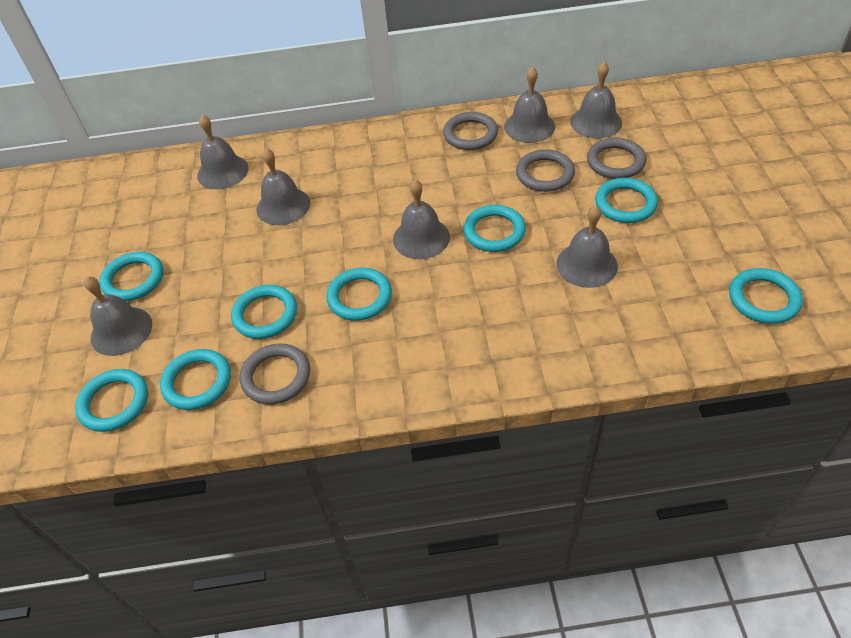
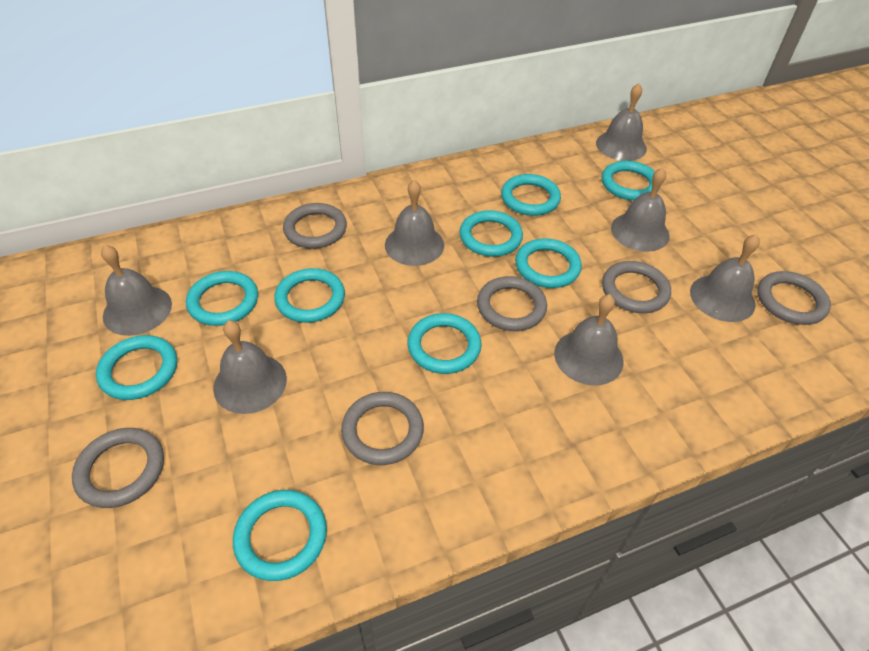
grey ring: [240,343,310,405] [443,112,498,150] [516,149,575,192] [587,137,646,179] = 4 -> [72,428,164,508] [283,203,347,249] [341,392,424,465] [477,276,547,331] [602,261,671,313] [757,271,831,325] = 6
turquoise ring: [75,369,148,432] [100,252,163,301] [160,349,231,410] [231,285,297,339] [326,268,392,321] [463,205,526,252] [595,178,658,223] [729,268,803,324] = 8 -> [96,335,177,400] [186,271,258,326] [233,490,327,581] [274,268,345,323] [408,313,482,374] [460,210,523,257] [501,174,561,216] [515,238,582,288] [602,161,660,201] = 9

